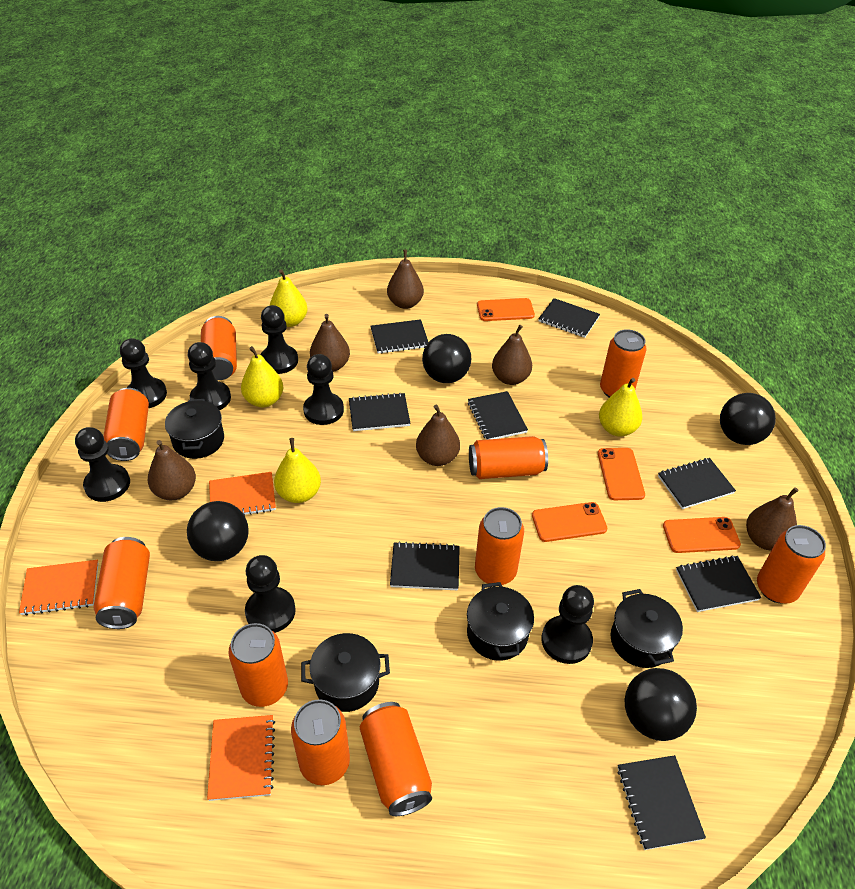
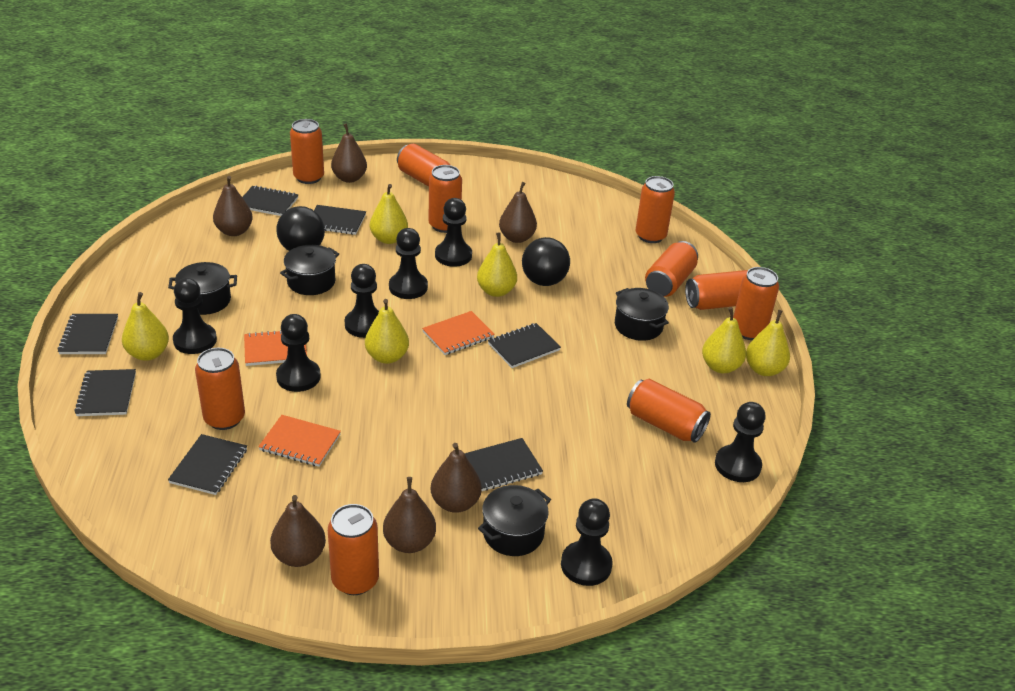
black ball: [187,501,249,561] [422,334,471,383] [625,668,697,741] [720,393,776,445] = 4 -> [276,206,325,251] [522,237,570,286] = 2
black notebook: [349,392,410,431] [371,319,428,353] [390,541,460,590] [468,391,528,440] [539,298,600,338] [617,755,706,850] [658,458,736,509] [676,555,761,612] = 8 -> [58,314,118,354] [74,369,136,416] [168,434,247,495] [242,186,298,216] [314,205,366,235] [464,438,543,491] [488,323,561,368] = 7
orange phone: [477,298,535,321] [532,502,607,542] [598,448,645,500] [663,517,741,553] = 4 -> none = 0
yellow pear: [241,346,283,407] [270,269,308,327] [274,438,321,503] [599,378,643,437] = 4 -> [122,292,169,361] [365,299,409,364] [370,184,408,244] [477,232,517,297] [702,307,746,373] [746,310,790,376] = 6

